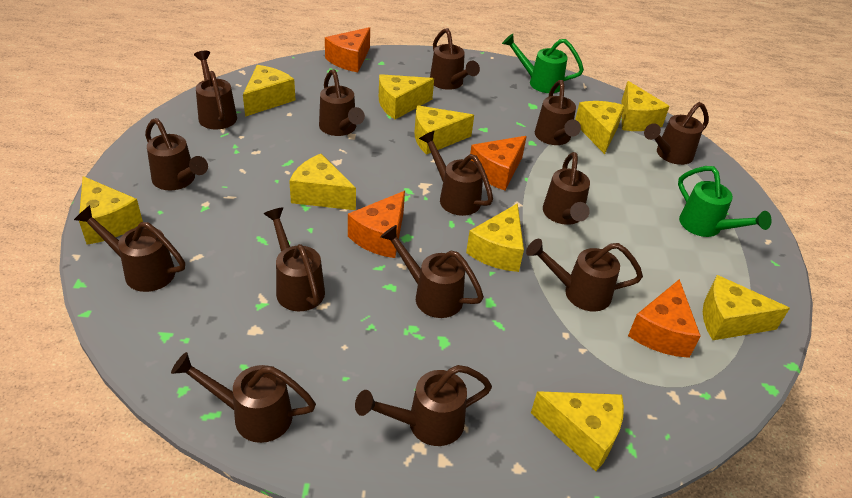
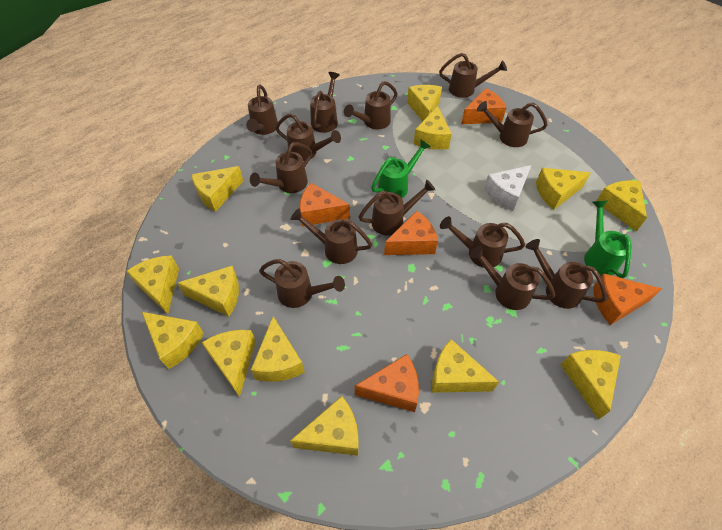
brown watering can: [74,205,185,292] [145,118,208,190] [171,352,316,443] [194,51,237,129] [264,207,325,311] [319,69,365,136] [355,365,492,446] [380,225,484,318] [419,131,493,216] [430,28,480,90] [526,239,643,312] [535,80,581,145] [543,152,590,225] [644,102,709,165] = 14 -> [246,84,278,135] [250,142,312,193] [259,259,345,308] [275,113,341,161] [290,208,372,264] [310,72,339,133] [344,81,398,129] [359,179,436,235] [439,53,507,98] [440,216,525,268] [469,246,555,310] [477,101,548,147] [526,239,607,309] = 13
orange cheese: [325,27,370,72] [348,191,405,258] [470,136,527,190] [628,279,701,358] = 4 -> [299,183,350,227] [355,354,419,412] [384,211,438,255] [461,88,507,124] [593,273,662,325] = 5
white cheese: none = 0 -> [484,165,532,211] = 1
yellow cheese: [79,176,143,244] [243,65,295,117] [289,154,356,210] [379,74,434,119] [414,105,474,155] [466,203,524,272] [531,391,624,471] [575,101,625,154] [621,81,669,131] [703,275,790,340] = 10 -> [127,255,179,314] [142,312,204,369] [177,266,239,317] [191,166,243,212] [201,330,256,397] [251,316,305,382] [290,396,358,456] [407,85,442,121] [414,106,452,150] [432,339,499,393] [536,168,591,210] [561,350,621,420] [597,180,647,231] = 13

